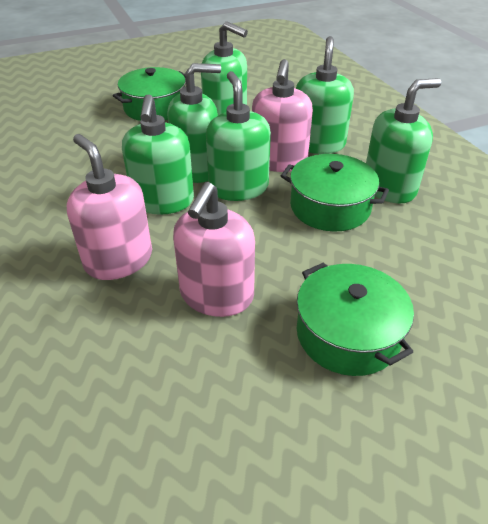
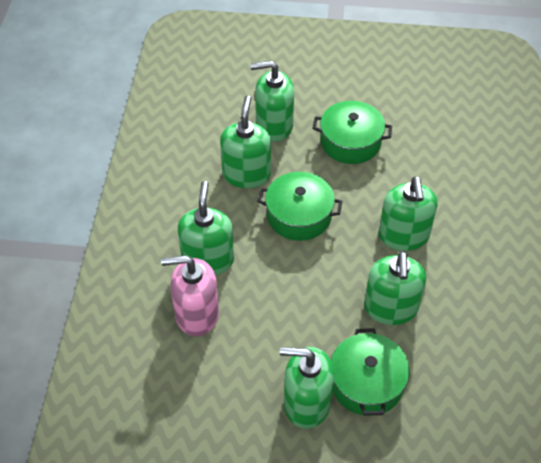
pink soap dispenser: [67,134,152,280] [173,182,255,317] [252,59,313,172] = 3 -> [161,255,219,337] = 1

